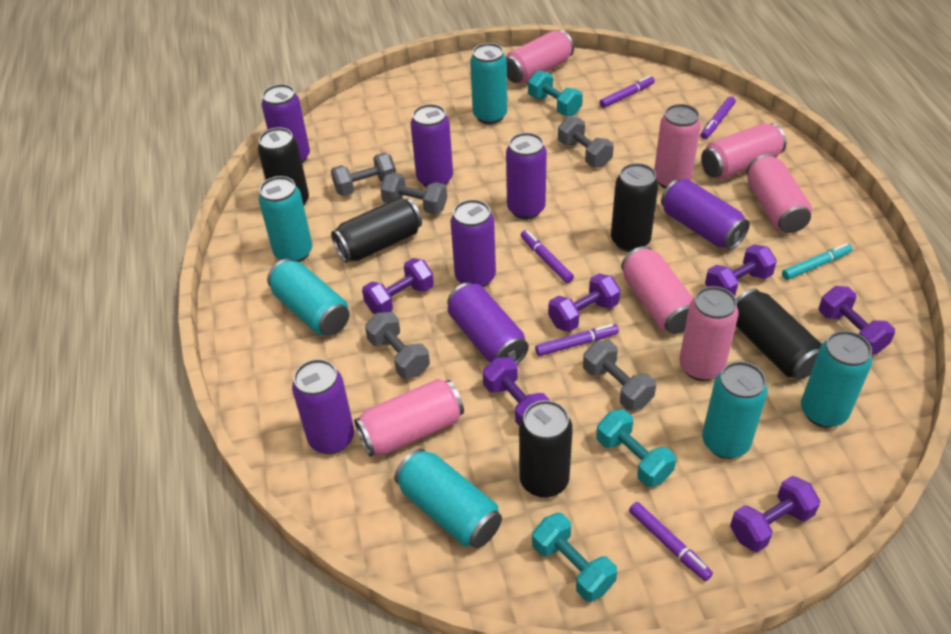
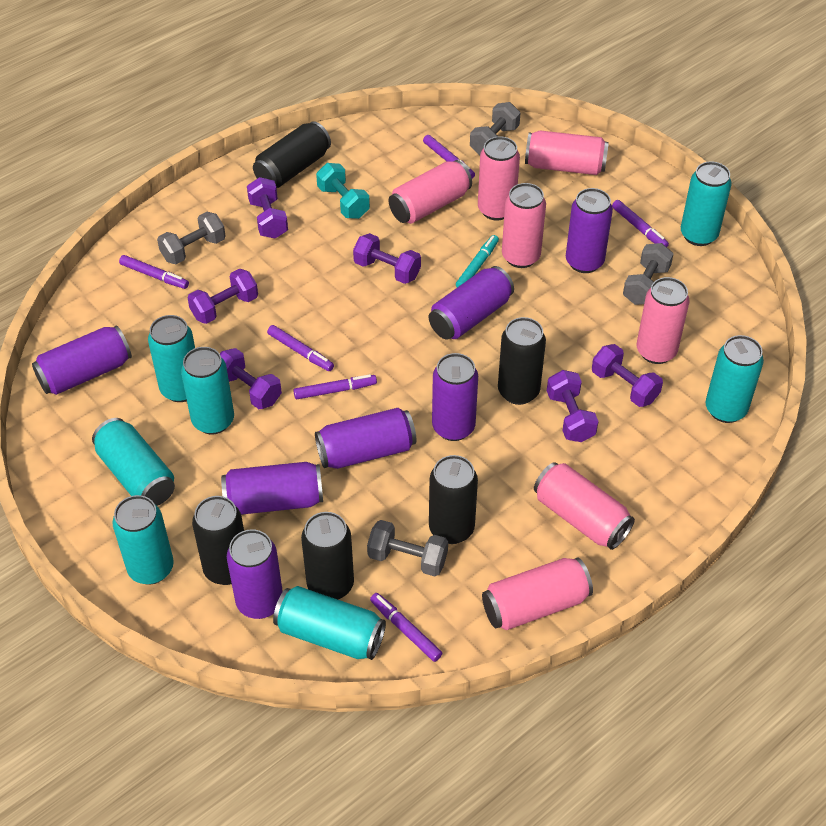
grey dumbbell: [331,153,396,196] [365,312,430,379] [380,173,447,214] [558,116,614,167] [583,340,656,411] = 5 -> [157,212,226,264] [367,520,448,577] [470,102,520,155] [623,243,673,305] = 4
purple marker: [521,230,574,283] [535,324,619,356] [599,76,655,108] [629,502,713,581] [701,96,736,139] = 5 -> [119,255,189,289] [267,325,334,371] [293,374,377,399] [370,593,442,662] [423,135,475,179] [612,200,669,247] = 6
turquoise can: [258,176,312,262] [267,259,349,336] [395,448,502,548] [470,43,507,124] [702,361,768,459] [801,331,872,428] = 6 -> [92,418,175,506] [113,495,174,585] [148,315,195,402] [181,347,234,434] [273,586,386,660] [681,161,732,246] [706,335,764,423] = 7
turquoise dumbbell: [528,71,583,116] [532,513,617,602] [596,409,676,487] = 3 -> [316,163,370,219] = 1

